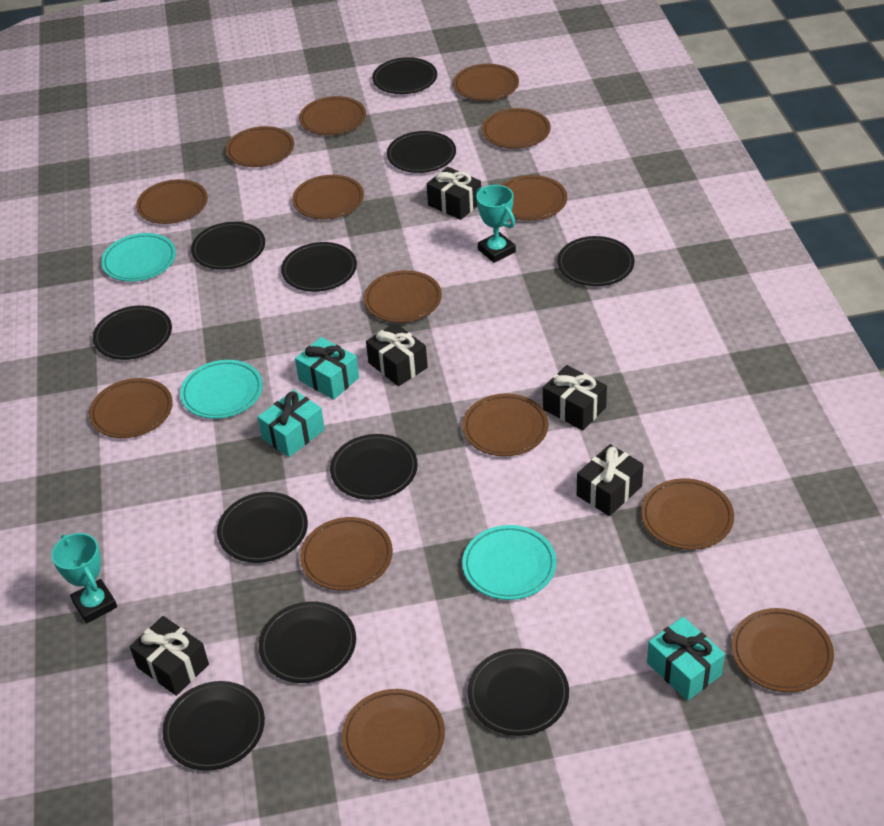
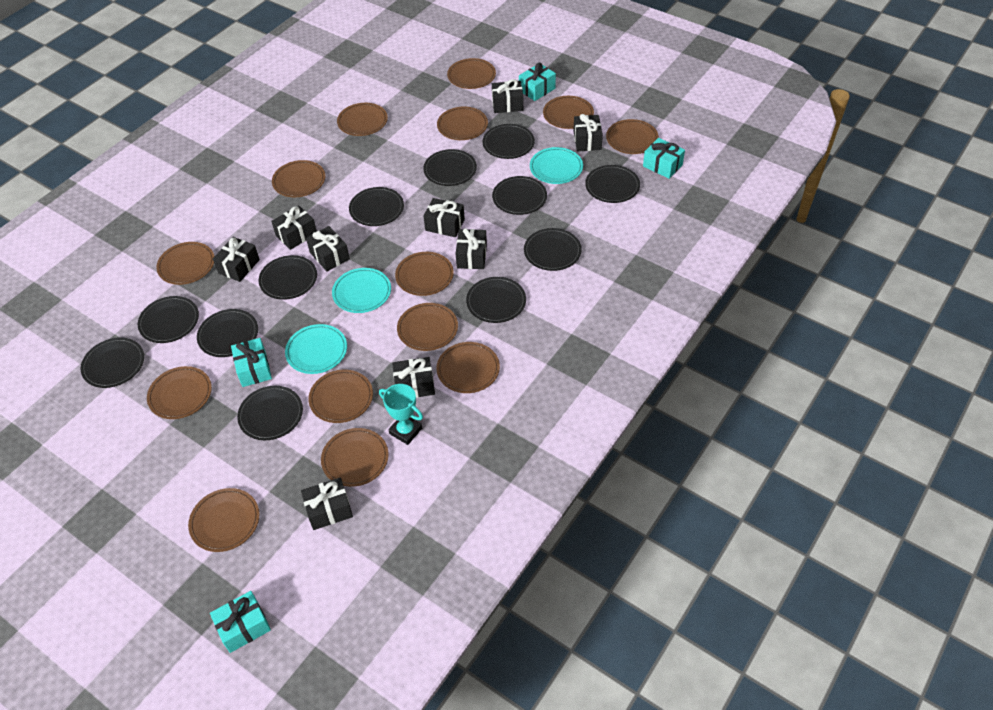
black gift: [130,616,209,696] [366,323,428,386] [427,167,481,220] [543,365,607,431] [577,444,644,516] = 5 -> [213,237,260,282] [271,205,317,250] [301,477,353,530] [306,226,350,271] [392,357,435,398] [424,198,465,237] [455,228,487,269] [492,79,523,113] [573,114,603,152] = 9
black plate: [93,305,172,360] [162,681,265,771] [191,222,265,270] [217,492,308,563] [259,601,356,683] [281,242,357,292] [330,434,418,500] [372,57,437,94] [387,131,456,173] [468,648,569,736] [557,236,634,286] = 11 -> [81,337,144,388] [138,296,199,343] [197,309,258,357] [237,386,303,440] [259,255,317,300] [349,187,404,226] [423,149,477,186] [466,277,526,323] [482,124,535,159] [492,176,547,215] [524,228,582,271] [585,165,640,203] = 12
turquoise gift: [258,390,325,457] [295,337,359,400] [647,617,725,701] = 3 -> [210,591,271,653] [231,338,272,387] [519,63,556,101] [643,138,685,179] = 4
turquoise trophy: [51,533,117,624] [476,185,516,263] = 2 -> [379,384,423,445] = 1

